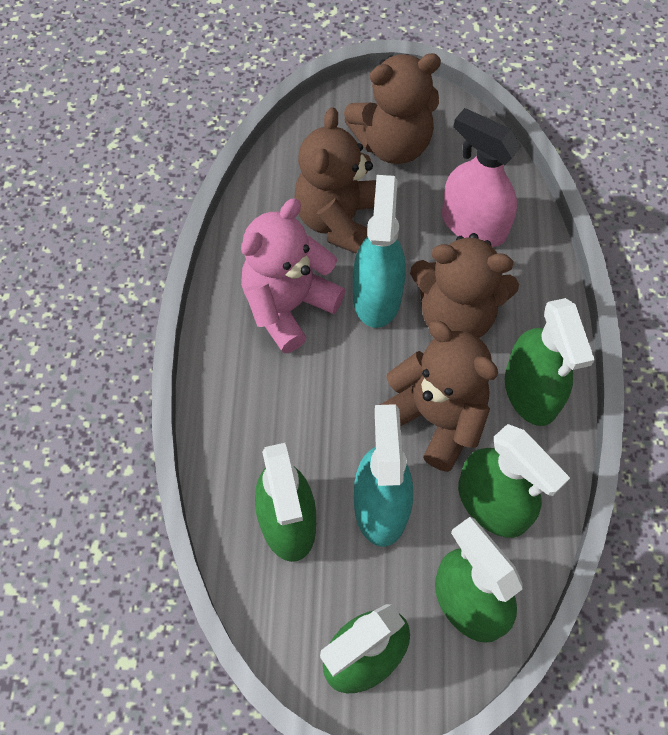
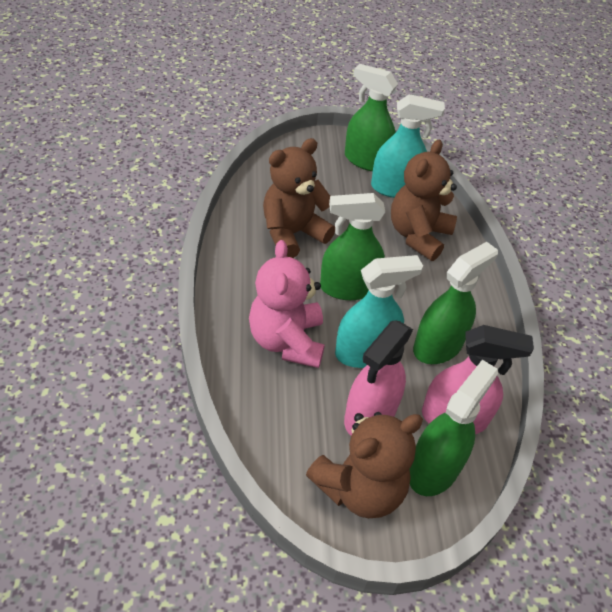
brown teddy bear: [294,107,376,254] [344,53,441,164] [380,320,498,472] [410,233,519,338] = 4 -> [263,138,335,258] [306,412,423,518] [391,140,457,261] = 3
green spray bottle: [255,443,316,562] [320,604,410,693] [435,517,523,643] [458,424,570,538] [505,298,595,426] = 5 -> [320,193,385,300] [345,64,398,171] [409,360,498,496] [413,242,498,364] = 4
pink spray bottle: [442,108,521,247] = 1 -> [344,320,413,435] [422,325,534,434] = 2

